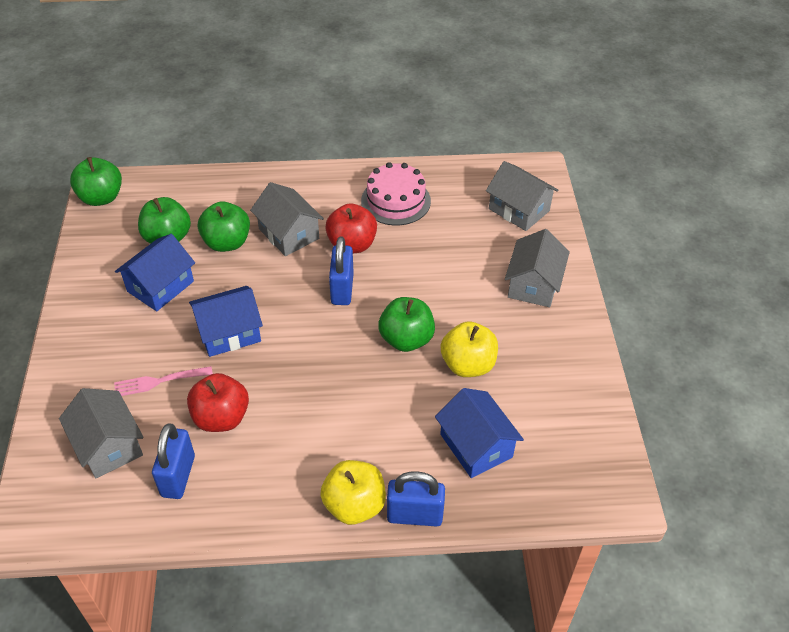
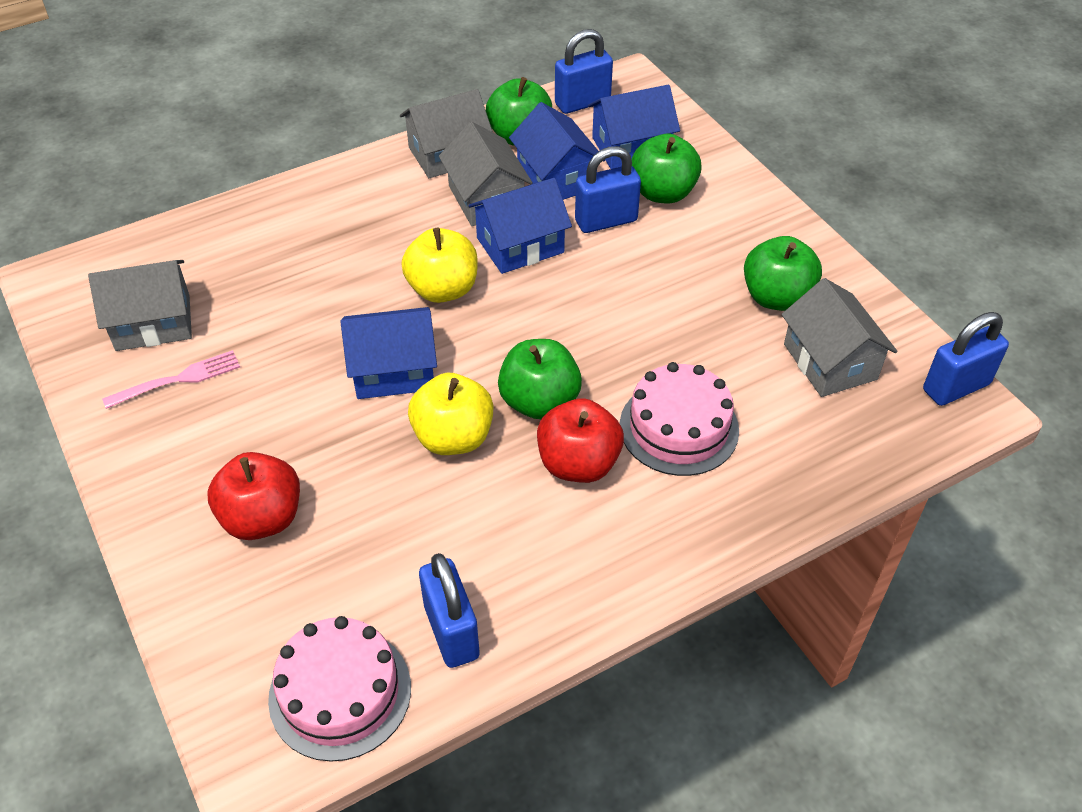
blue house: [115,234,195,311] [189,286,263,357] [435,388,524,478] = 3 -> [340,307,437,399] [469,178,572,274] [509,102,605,200] [588,85,680,169] = 4
blue padlock: [152,424,195,499] [329,236,354,305] [387,471,445,527] = 3 -> [419,553,480,668] [555,29,613,114] [575,146,641,233] [923,312,1009,406] = 4
pink cake: [361,162,431,225] = 1 -> [268,616,411,762] [620,362,739,476] = 2

